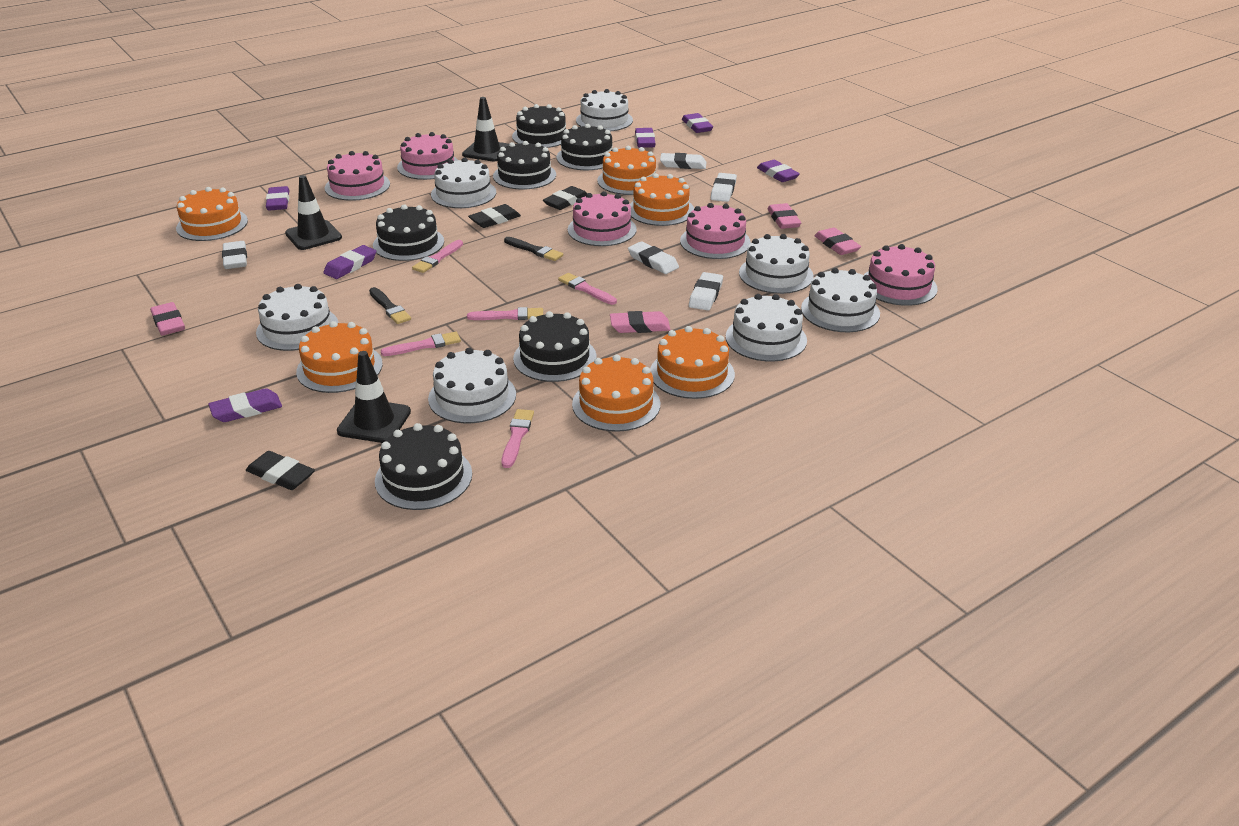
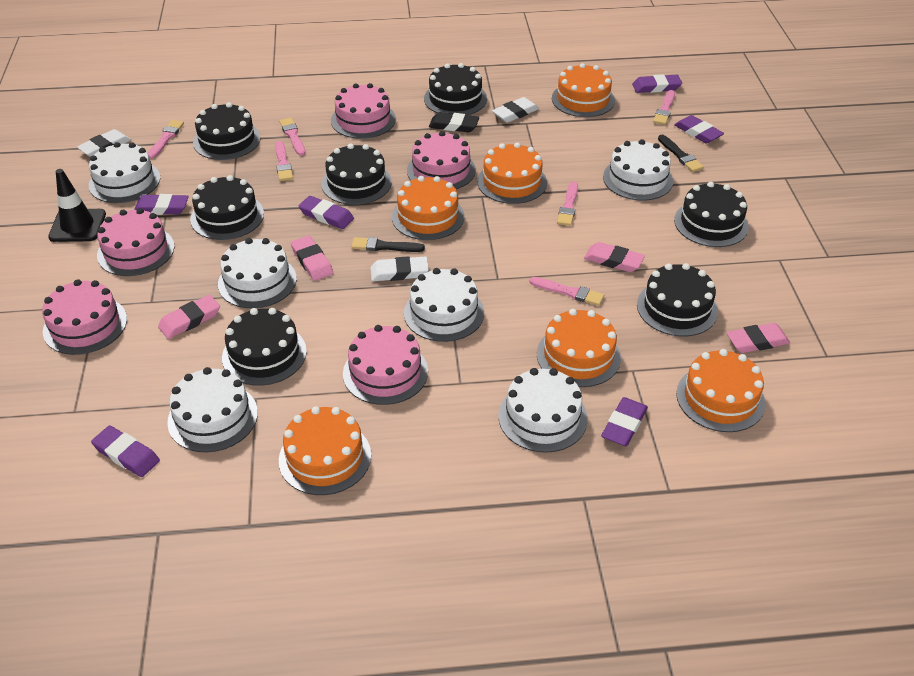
black cake: [373,204,444,261] [375,423,472,510] [493,141,556,190] [512,104,566,148] [513,311,597,382] [557,124,613,170] = 6 -> [190,175,264,240] [193,102,261,160] [222,308,307,386] [322,143,392,205] [424,63,487,115] [637,263,718,336] [674,182,749,247] = 7
black eraser: [246,451,315,490] [468,204,521,228] [543,186,587,210] = 3 -> [429,112,479,132] = 1
black traffic cone: [285,175,342,250] [337,351,411,443] [462,97,509,161] = 3 -> [48,169,106,242] = 1
pink brush: [381,332,461,356] [412,240,463,273] [467,307,543,320] [501,409,534,468] [558,273,617,305] = 5 -> [148,120,184,159] [275,141,293,181] [279,118,305,156] [530,277,604,306] [557,182,578,226] [653,90,675,125] = 6
white cake: [256,284,338,351] [428,348,516,423] [431,158,496,208] [576,89,633,131] [726,294,807,362] [739,234,814,294] [801,268,880,332] = 7 -> [89,142,160,203] [167,367,258,452] [218,238,297,308] [404,268,484,342] [498,368,587,453] [603,139,673,200] = 6
white eraser: [222,241,247,269] [628,241,679,274] [660,153,707,169] [689,272,723,310] [711,173,737,202] = 5 -> [77,129,131,157] [370,256,429,281] [492,97,539,123] = 3

